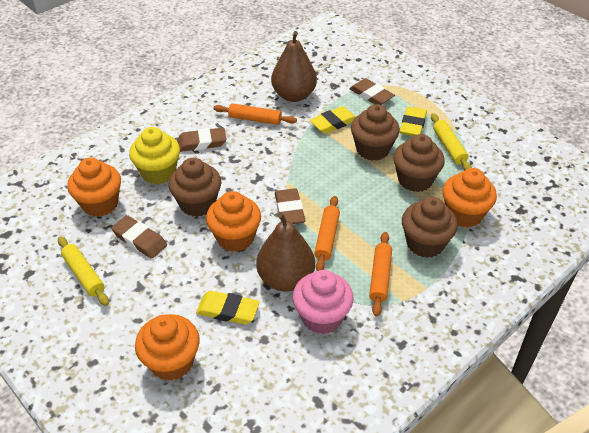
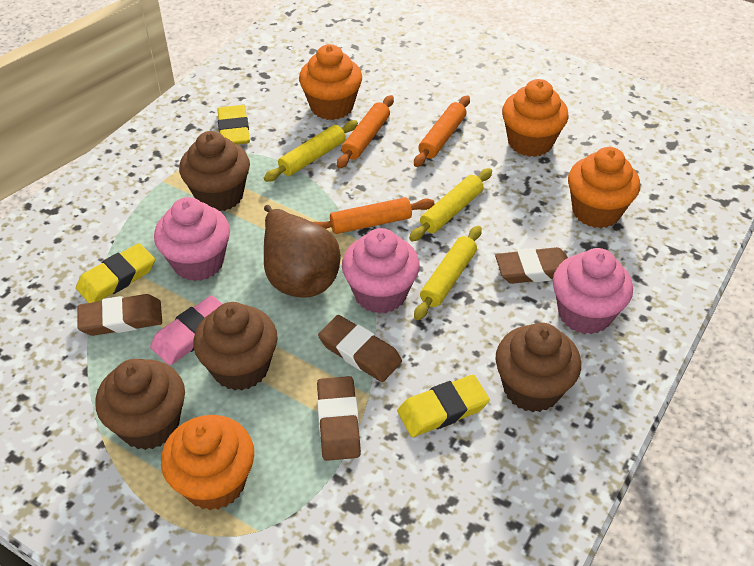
brown pear: [256,213,315,291] [271,31,317,102] = 2 -> [264,205,341,298] = 1
pink cupcake: [293,270,354,334] = 1 -> [154,197,230,281] [342,228,420,314] [553,248,633,334] = 3
pink eraser: none = 0 -> [150,295,222,365] = 1
yellow cupcake: [129,127,180,184] = 1 -> none = 0
yellow rolling pin: [58,236,109,306] [431,113,472,170] = 2 -> [264,120,358,182] [409,168,492,241] [414,226,482,320] = 3

